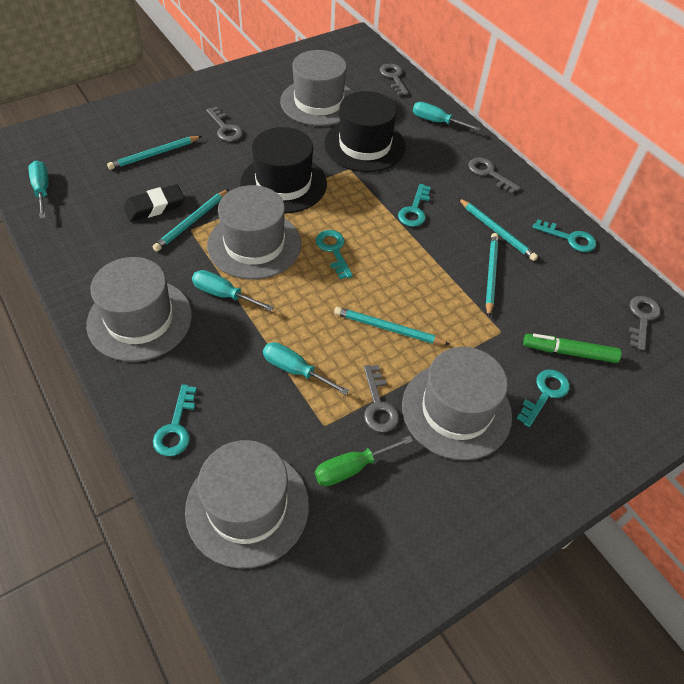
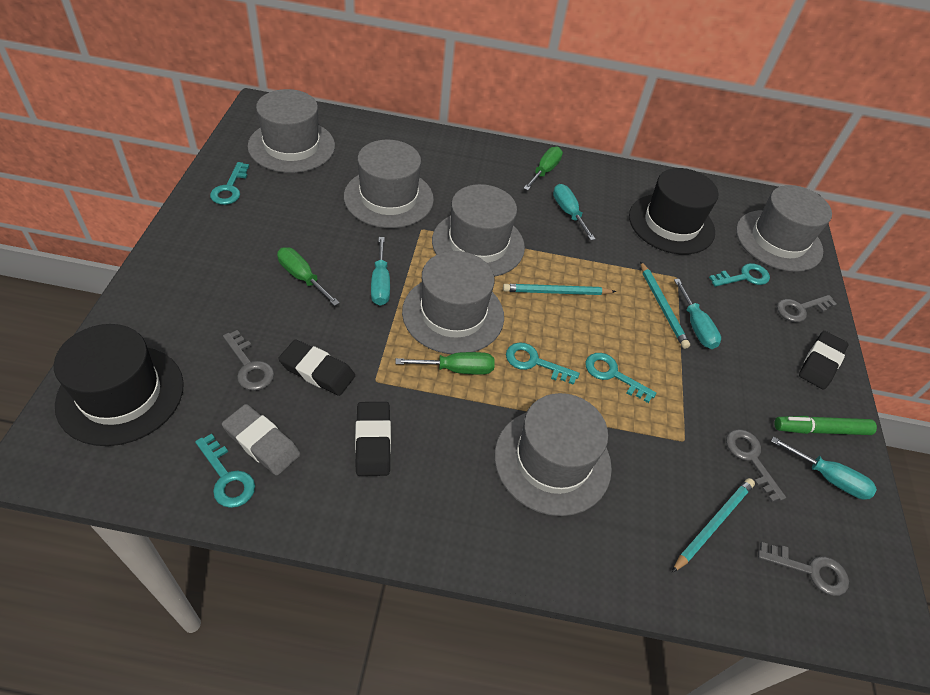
black eraser: [123,184,185,222] = 1 -> [278,339,355,396] [355,402,391,476] [799,331,848,390] = 3
green screwdriver: [315,436,413,486] = 1 -> [277,247,340,306] [395,352,495,375] [523,147,563,190] = 3
grey eraser: none = 0 -> [222,404,300,476] = 1
grey hat: [86,257,192,362] [185,440,309,569] [207,185,301,279] [280,50,353,126] [402,347,512,460] = 5 -> [248,89,335,173] [344,140,434,228] [402,251,504,354] [432,184,525,277] [495,393,612,516] [736,185,832,272] = 6
grey key: [206,107,243,141] [364,365,399,432] [380,64,408,95] [468,157,520,193] [629,296,660,351] = 5 -> [223,330,274,391] [726,429,786,502] [758,542,849,596] [777,295,837,322] = 4
turquoise pencil: [107,136,202,170] [153,189,229,252] [334,307,450,345] [458,198,538,261] [486,233,499,317] = 5 -> [503,284,616,295] [640,261,690,349] [672,478,755,573] = 3

